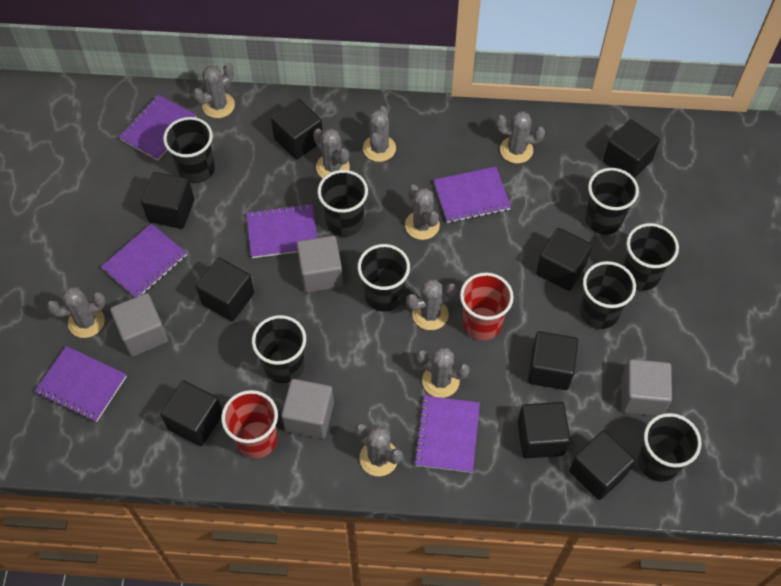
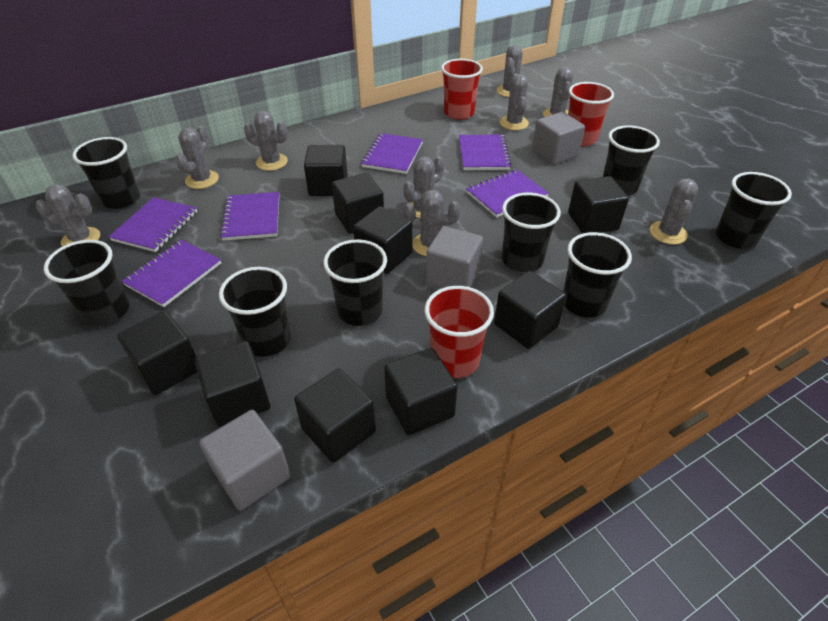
grey cube: [110,293,168,357] [281,379,334,439] [297,236,343,293] [622,359,672,416] = 4 -> [199,410,291,511] [426,226,483,288] [532,112,585,165] = 3
red cup: [221,390,278,459] [460,273,514,340] = 2 -> [425,286,494,378] [441,59,483,119] [568,82,614,146] = 3

